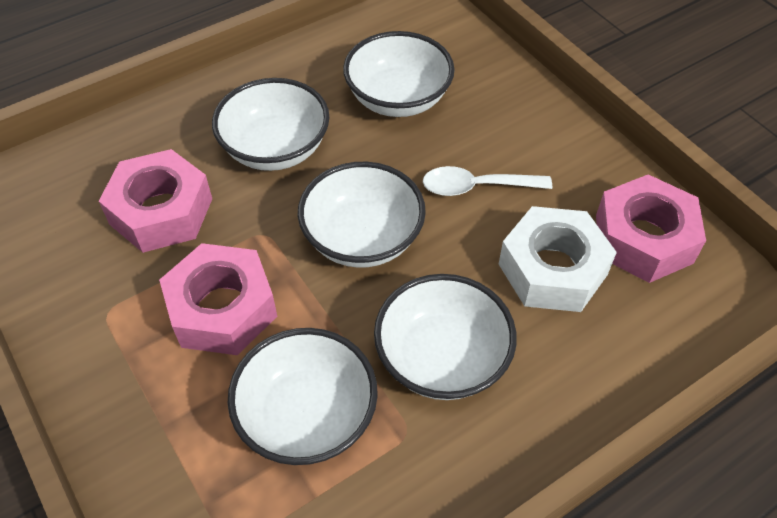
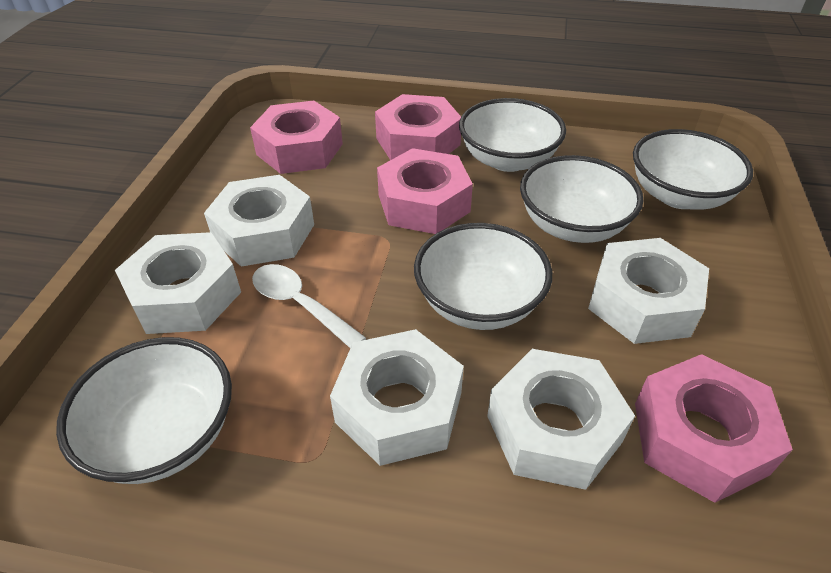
pink nut: [99,149,212,253] [159,243,277,355] [596,174,706,283] = 3 -> [250,101,343,174] [375,94,461,160] [377,148,473,234] [635,354,793,503] = 4
white nut: [499,206,617,312] = 1 -> [115,232,241,334] [204,175,314,267] [330,329,464,466] [487,349,635,490] [588,238,709,344] = 5

